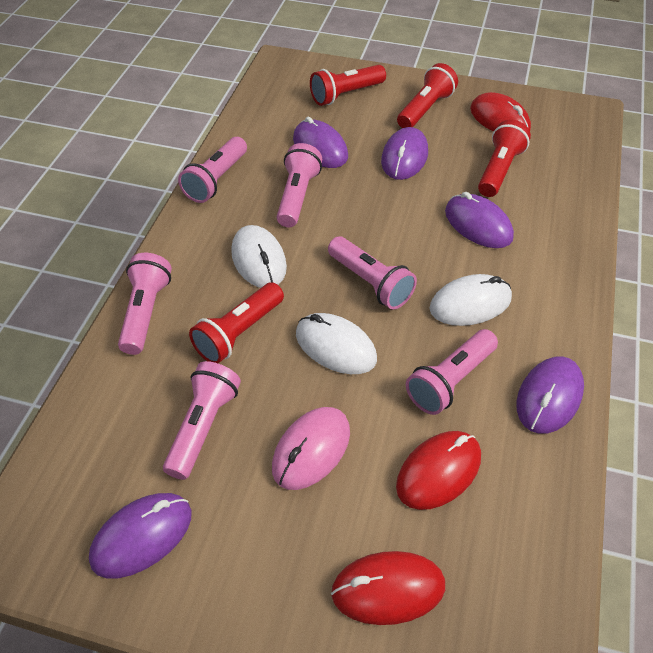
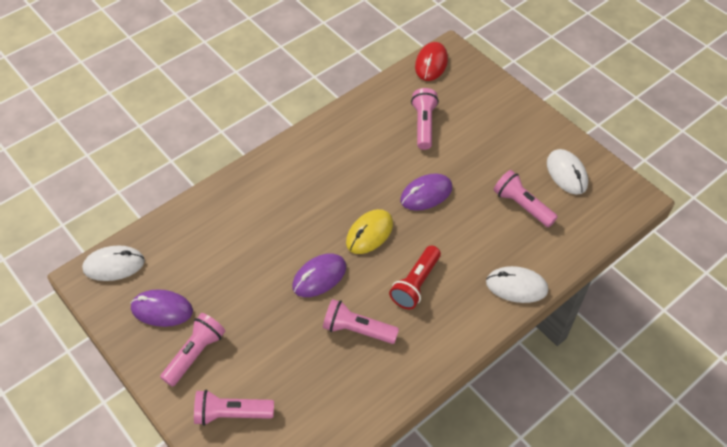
pink flashlight: [118,253,172,355] [163,361,241,480] [178,137,247,203] [277,143,322,227] [328,236,417,310] [406,329,498,415] = 6 -> [160,313,225,387] [194,390,274,426] [323,299,399,344] [411,88,439,150] [493,170,558,227] = 5
pink mouse: [272,407,350,490] = 1 -> none = 0
purple mouse: [89,493,192,578] [293,117,348,168] [381,127,428,180] [445,192,514,248] [516,356,584,434] = 5 -> [130,289,193,327] [292,253,346,297] [400,174,452,211] = 3
red flashlight: [189,282,284,363] [310,65,386,106] [397,63,458,128] [478,120,531,197] = 4 -> [389,245,441,309] = 1
red mouse: [331,551,445,625] [396,431,481,510] [470,92,531,132] = 3 -> [415,42,448,81] = 1
yellow mouse: none = 0 -> [346,209,393,254] = 1

